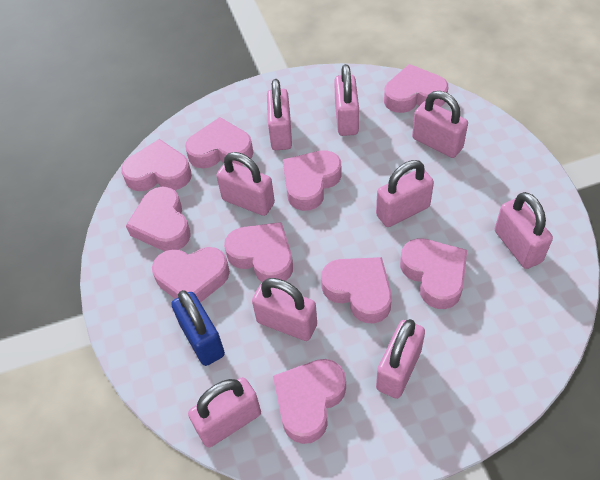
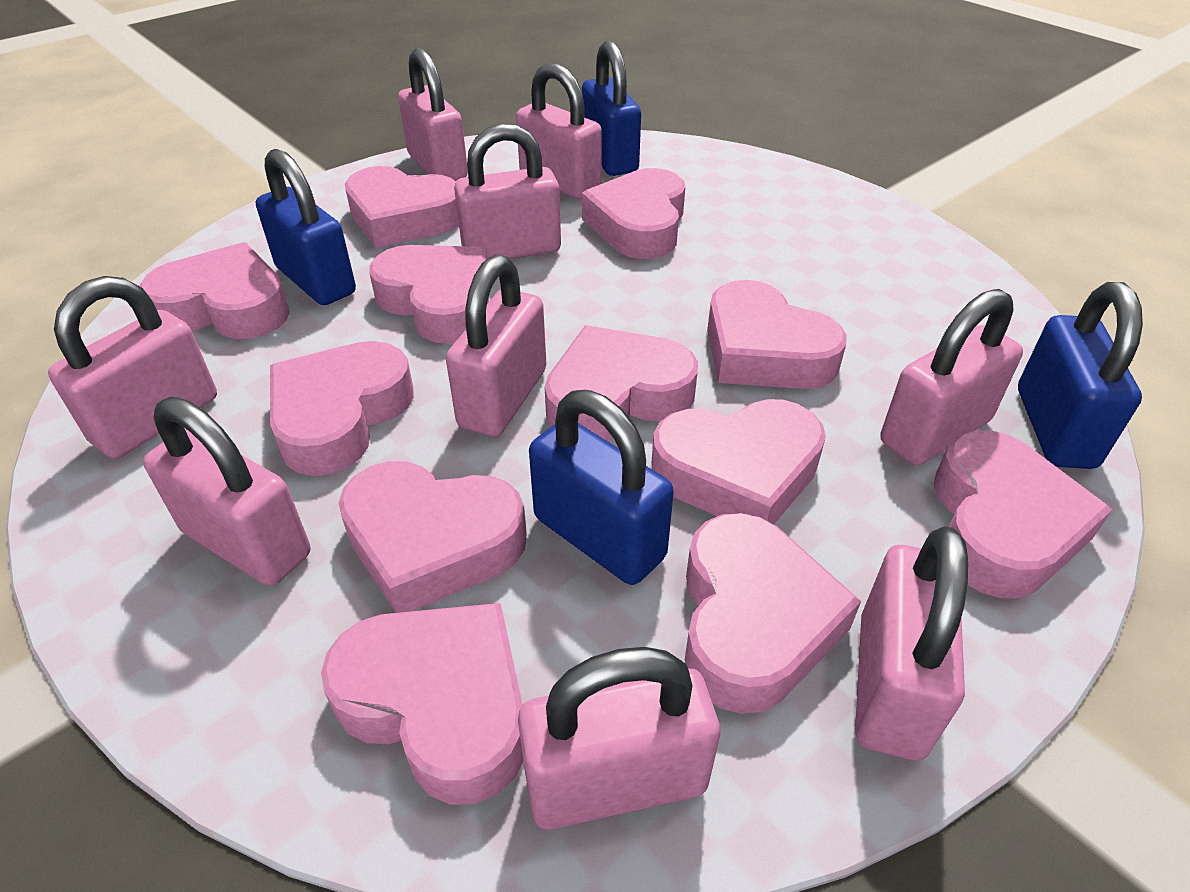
blue padlock: [171,290,225,366] = 1 -> [256,149,356,305] [529,390,674,585] [582,41,641,176] [1018,282,1143,469] = 4
pink heart: [121,139,192,191] [126,187,191,251] [152,247,230,303] [185,117,253,168] [224,222,293,282] [273,359,346,444] [283,150,342,211] [321,257,392,323] [384,64,448,113] [400,238,467,309] = 10 -> [139,242,290,339] [270,341,414,476] [321,603,523,805] [339,461,527,613] [345,166,459,248] [369,245,489,344] [544,325,698,441] [582,168,685,259] [652,399,826,524] [685,513,861,714] [707,280,847,389] [934,430,1113,598] = 12

